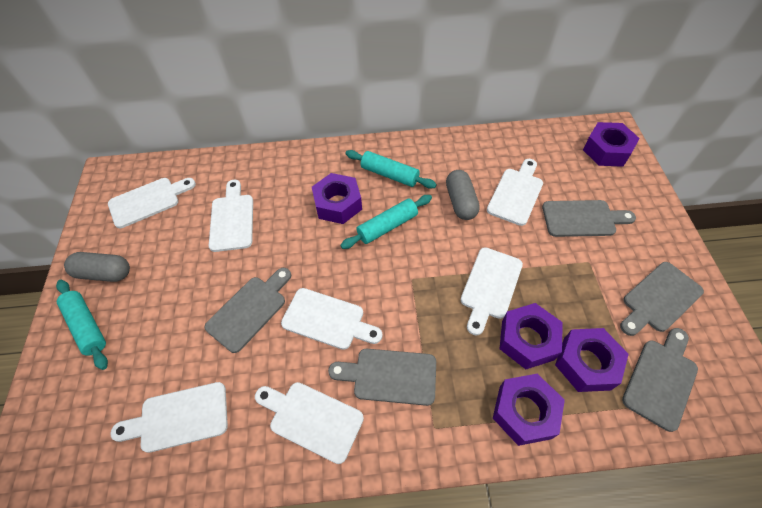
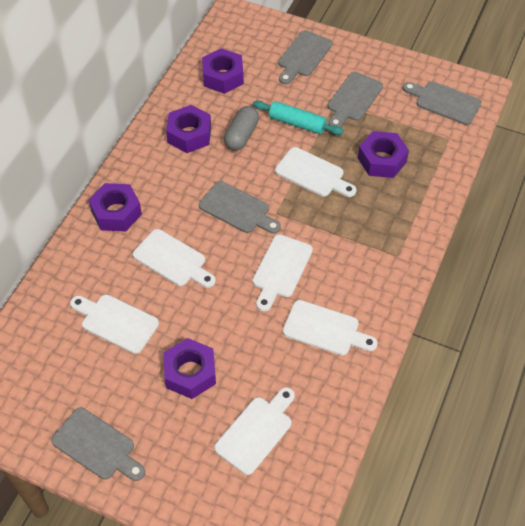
grey capsule: [64,252,130,282] [446,170,480,220] = 2 -> [224,106,259,151] = 1
turquoise rolling pin: [56,280,108,370] [340,195,432,249] [346,150,437,189] = 3 -> [253,101,343,135] = 1
white cutting board: [108,178,196,228] [110,382,228,453] [209,180,253,252] [255,382,364,464] [281,288,382,350] [461,247,523,335] [487,159,543,226] = 7 -> [70,295,159,354] [133,229,216,288] [214,387,295,475] [253,234,313,311] [275,147,356,197] [283,300,378,355] = 6

